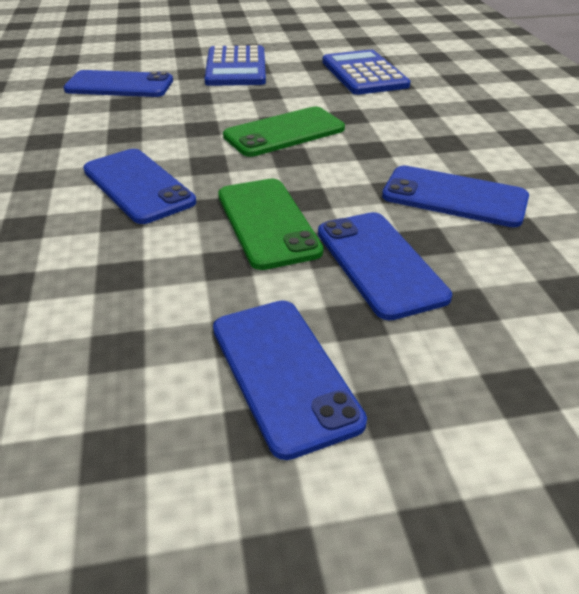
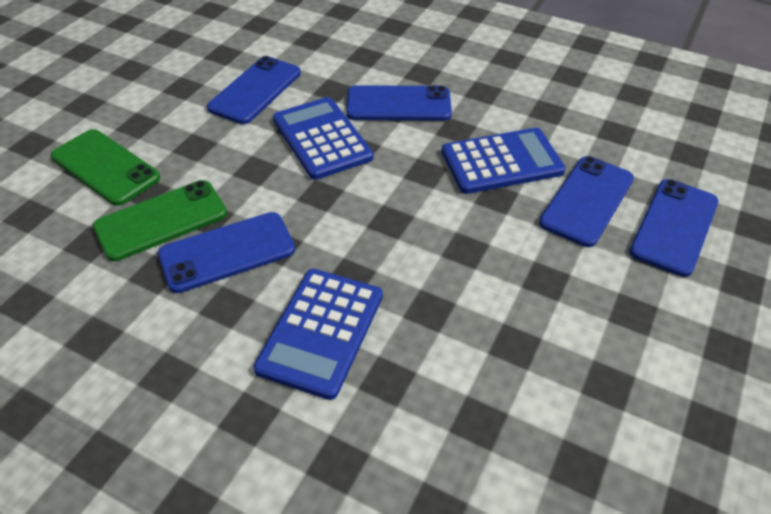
blue calculator: [205,45,266,86] [322,50,410,95] = 2 -> [253,269,383,400] [273,97,373,180] [441,128,566,194] = 3

